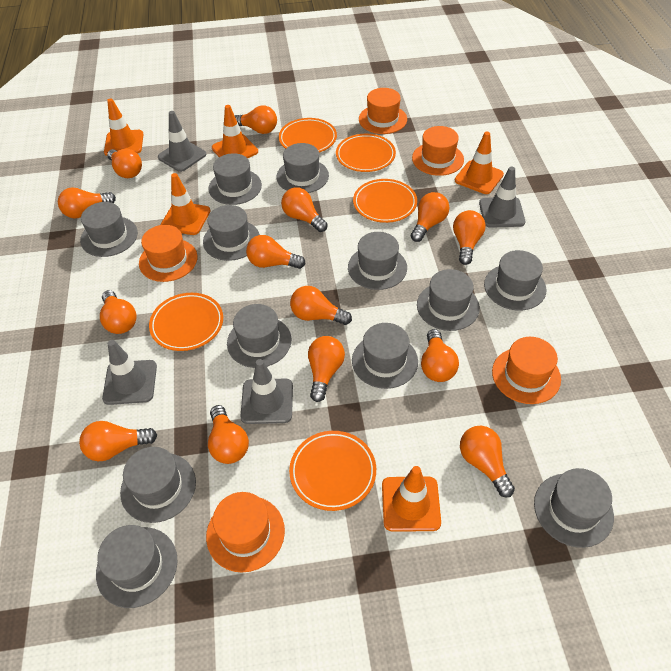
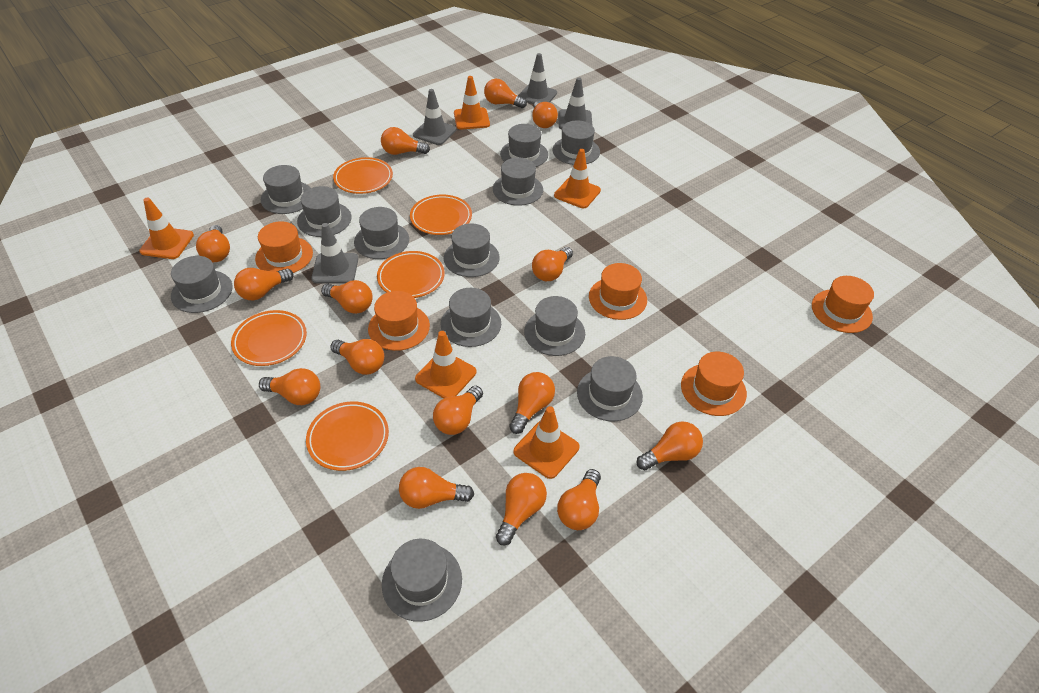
orange light bulb: [58,187,116,219] [79,421,157,461] [100,290,136,334] [107,149,142,178] [208,405,249,464] [234,106,277,134] [246,235,305,269] [281,187,328,232] [290,286,352,325] [308,336,345,402] [411,192,450,242] [421,329,459,382] [453,210,486,265] [460,425,515,497] = 14 -> [196,225,230,262] [234,268,294,301] [259,368,320,405] [321,280,373,314] [330,339,384,375] [381,127,430,155] [399,467,474,509] [433,386,483,435] [484,79,527,108] [496,473,547,545] [509,372,555,434] [532,101,558,128] [532,247,573,281] [557,469,601,530] [636,421,703,470] = 15

